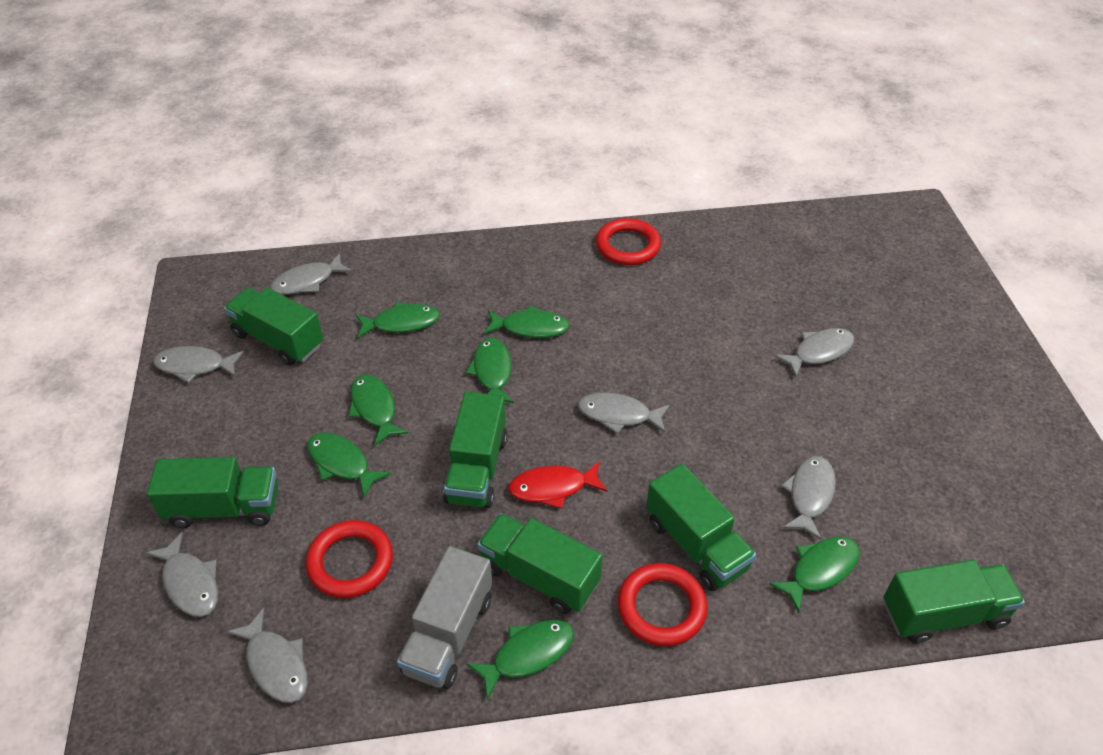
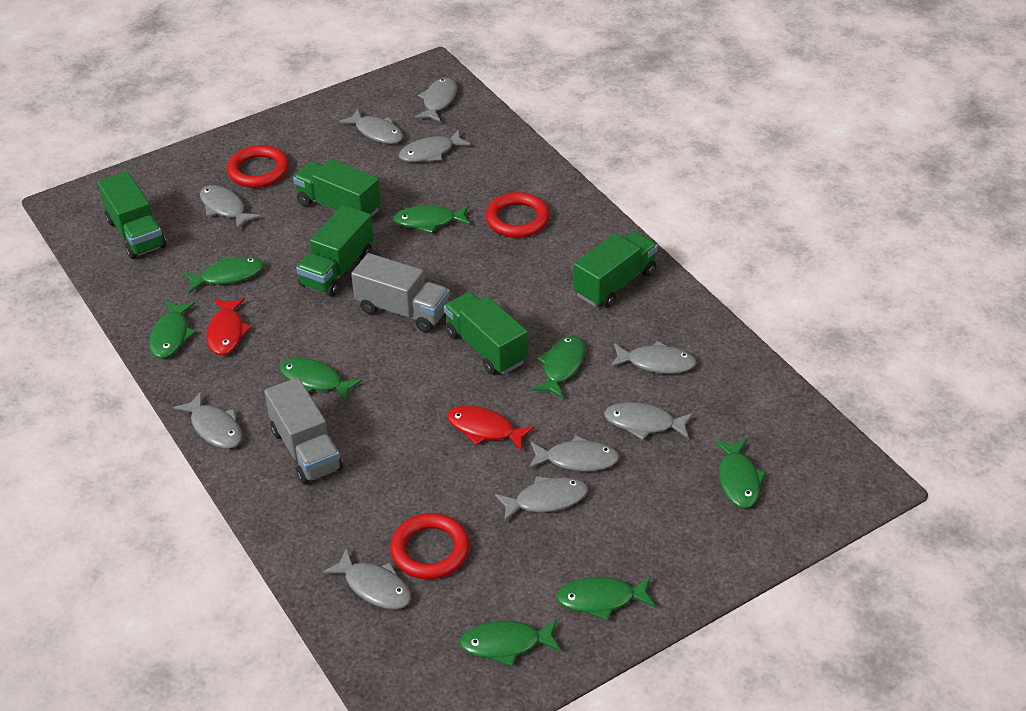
green fish: [307,432,391,498] [349,374,408,445] [355,302,440,338] [466,338,514,403] [467,620,574,700] [484,305,570,338] [769,536,860,613] = 7 -> [149,301,196,359] [183,257,264,293] [280,358,362,402] [393,205,470,233] [460,619,561,666] [532,336,585,398] [556,576,656,620] [714,439,766,508] = 8
green truck: [147,457,278,528] [224,288,323,365] [443,392,507,508] [477,513,602,614] [646,464,756,591] [884,560,1025,644] = 6 -> [98,171,166,259] [293,159,381,217] [296,205,374,297] [444,292,528,375] [573,231,658,308] = 5
grey fish: [146,532,218,617] [153,346,244,383] [227,608,308,703] [270,253,352,295] [578,392,670,434] [775,328,854,377] [781,456,836,540] = 7 -> [173,391,242,449] [200,185,261,230] [322,548,411,609] [339,109,403,144] [399,129,471,162] [415,78,457,122] [495,476,588,522] [529,435,620,471] [604,402,693,440] [610,341,697,374] = 10
grey truck: [397,546,492,689] = 1 -> [264,377,343,484] [351,253,450,332] = 2
red fish: [508,461,607,509] = 1 -> [207,298,252,355] [447,406,535,450] = 2

